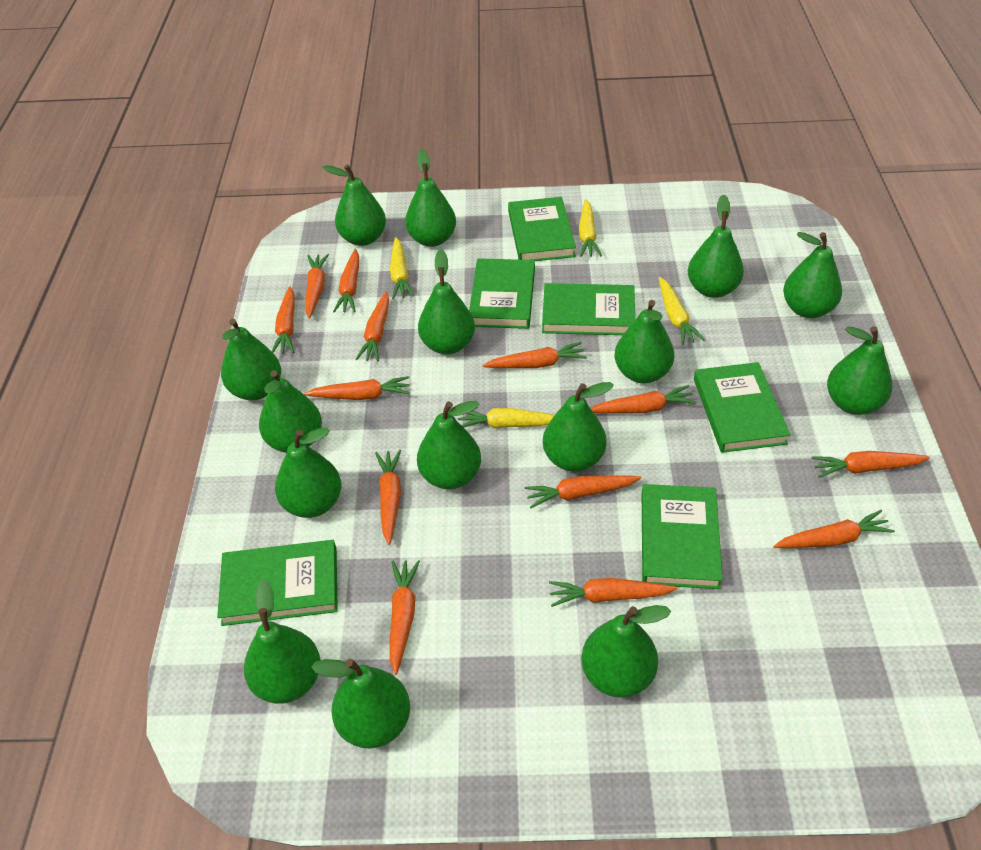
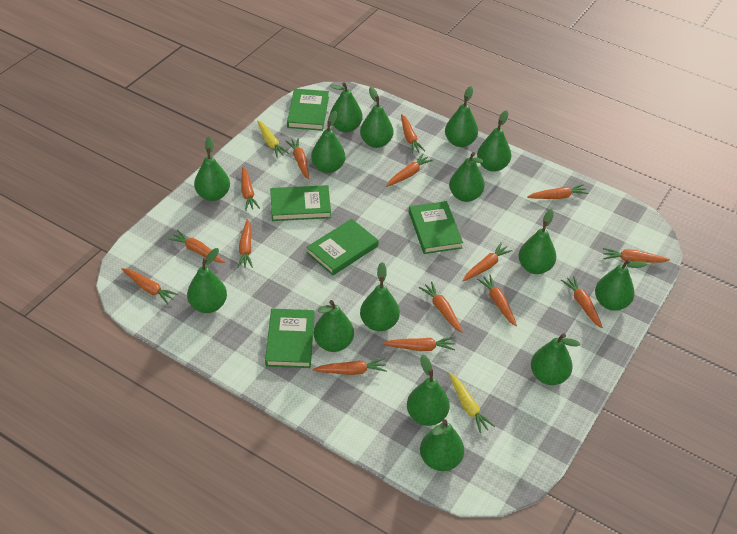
green book: [217,540,338,626] [469,258,535,329] [508,197,576,261] [542,283,635,335] [642,484,723,589] [694,362,791,453] = 6 -> [265,309,315,368] [270,185,331,221] [287,89,329,131] [306,219,379,275] [409,201,463,254] = 5
orange carrot: [272,286,295,354] [304,376,410,400] [305,254,329,318] [333,249,359,313] [356,292,389,361] [375,450,401,545] [390,560,420,675] [483,342,587,368] [525,475,641,508] [549,578,677,607] [590,385,696,413] [773,510,895,548] [811,451,930,478] = 13 -> [122,268,179,304] [168,230,225,263] [237,219,253,268] [241,167,260,211] [286,138,309,179] [312,358,387,375] [383,337,455,351] [387,154,433,187] [401,114,425,154] [419,282,463,333] [463,243,513,281] [477,274,517,326] [527,184,589,199] [561,276,603,328] [603,248,670,263] = 15
yellow carrot: [390,237,414,299] [458,408,555,428] [579,199,602,257] [659,277,705,345] = 4 -> [257,120,289,158] [449,373,495,433] = 2

